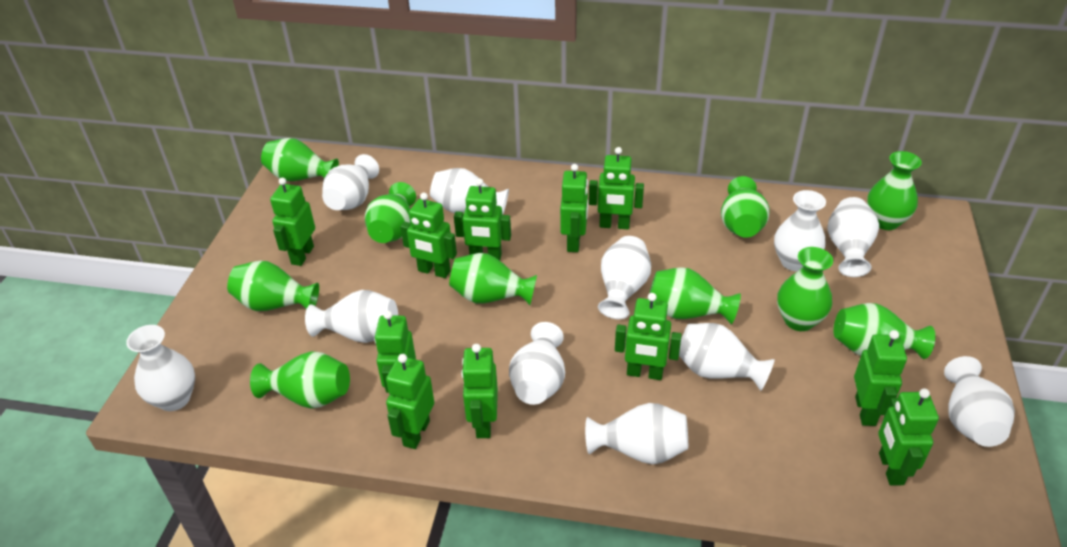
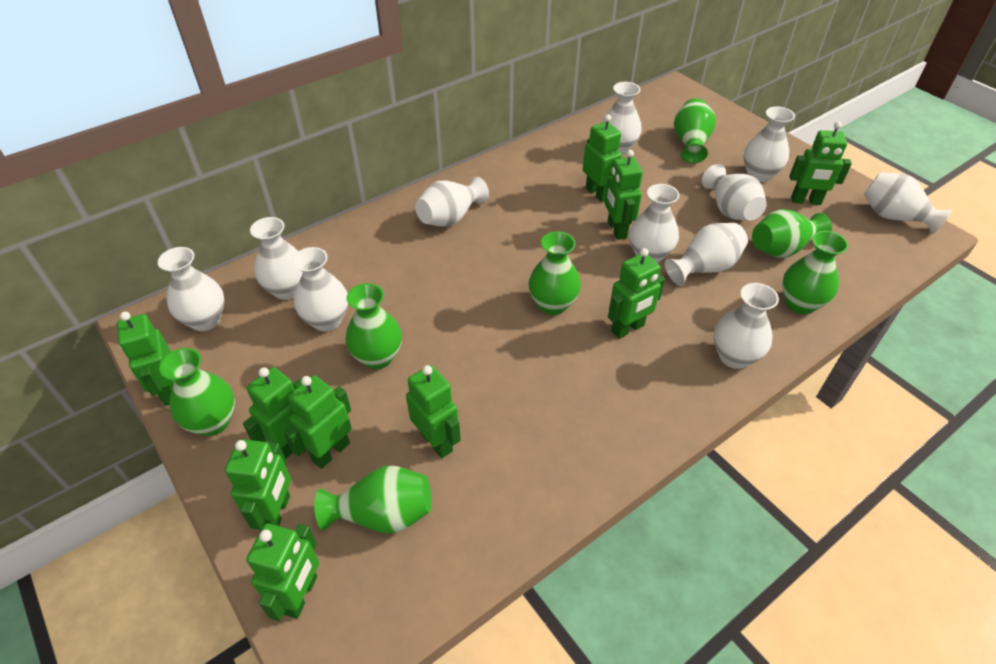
green robot: [270,178,315,266] [374,311,416,393] [386,354,434,449] [400,193,457,278] [454,178,511,261] [461,344,498,438] [560,164,588,252] [589,147,644,229] [615,293,682,380] [854,330,907,426] [878,389,939,485] = 11 -> [117,312,175,406] [225,439,291,530] [243,367,302,459] [246,523,319,621] [284,375,351,469] [406,365,461,458] [582,114,622,202] [604,150,643,240] [608,248,665,339] [789,121,852,205] = 10
green vase: [227,261,319,311] [250,351,350,408] [261,138,339,181] [365,182,416,243] [449,253,537,305] [649,267,741,324] [721,176,770,238] [777,247,833,331] [834,303,935,359] [867,151,922,230] = 10 -> [159,348,235,436] [314,466,432,534] [345,283,402,369] [529,231,581,315] [674,98,716,163] [752,209,832,257] [782,231,848,314] = 7

